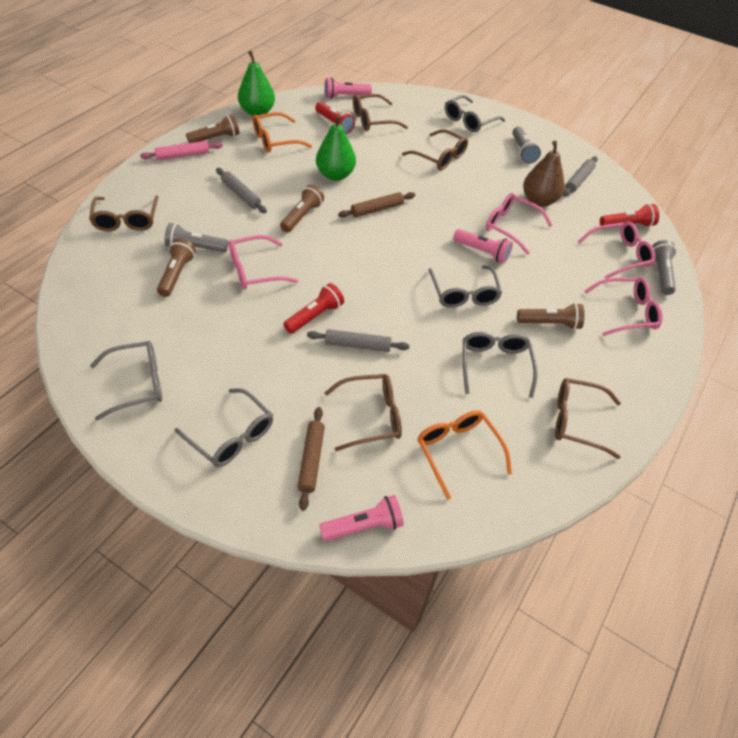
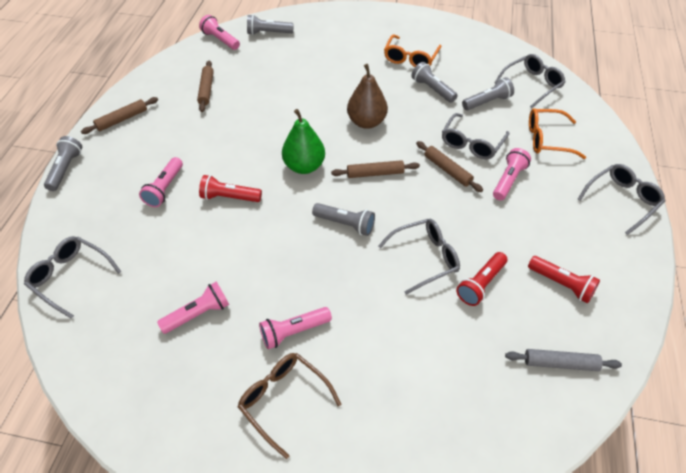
brown flashlight: [157,238,196,297] [186,114,239,143] [280,185,324,232] [517,303,585,330] = 4 -> none = 0
brown glasses: [89,196,159,231] [324,374,402,451] [353,94,408,131] [402,129,468,170] [555,378,621,459] = 5 -> [238,353,341,459] = 1
brown rolling pin: [297,407,325,511] [338,192,415,218] = 2 -> [81,97,158,134] [197,60,214,112] [331,160,420,178] [416,141,483,192] = 4
green pear: [238,51,275,116] [316,115,356,181] = 2 -> [282,109,325,174] = 1
grey flashlight: [164,223,228,253] [512,126,541,164] [652,240,677,295] = 3 -> [44,136,82,191] [247,15,294,35] [312,203,375,236] [411,62,458,103] [462,77,514,110] = 5
grey rolling pin: [216,168,267,213] [307,329,409,352] [563,156,598,196] = 3 -> [505,349,622,371] = 1
pink flashlight: [319,495,404,541] [324,77,372,99] [453,229,513,263] = 3 -> [139,157,183,207] [157,282,229,334] [199,15,240,50] [259,307,332,349] [493,148,531,200] = 5
pink glasses: [229,235,298,290] [485,193,553,254] [578,221,655,279] [584,277,663,336] = 4 -> none = 0
pink rolling pin: [140,141,223,160] = 1 -> none = 0

